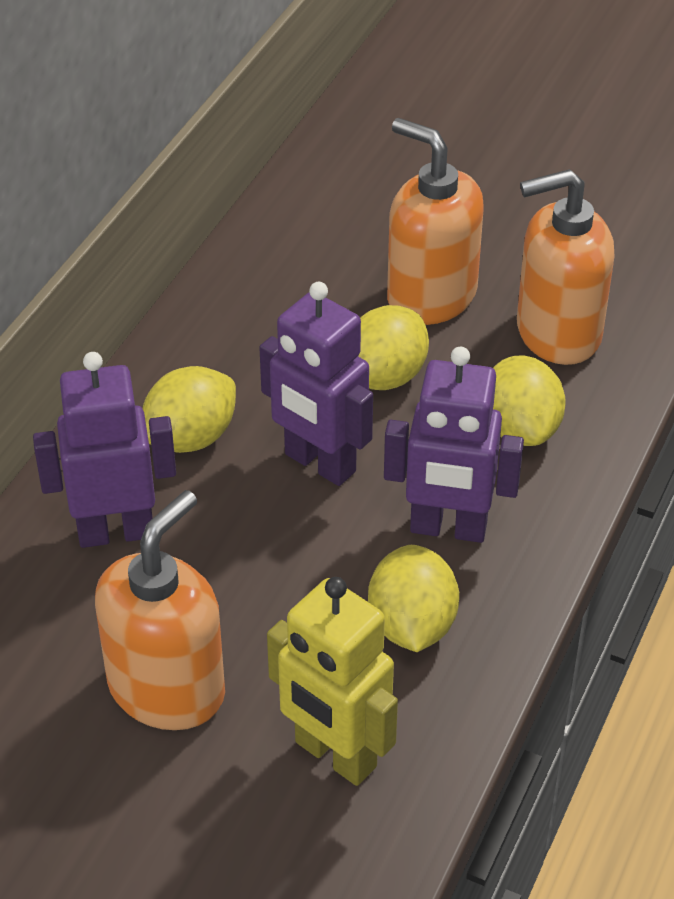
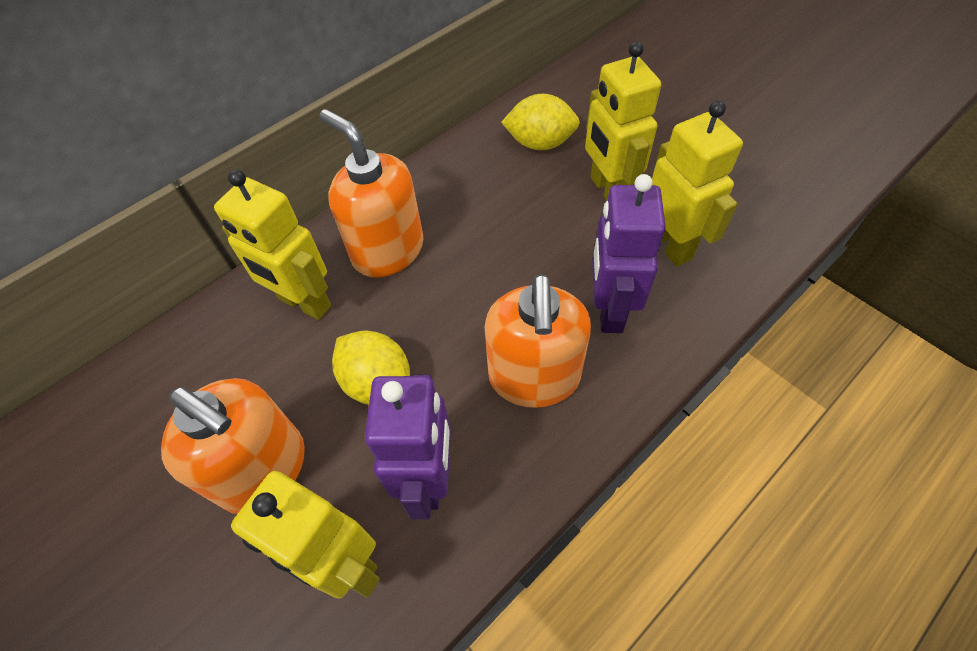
purple robot: [33,352,176,548] [259,282,373,486] [384,347,524,543] = 3 -> [365,375,451,520] [592,174,666,333] = 2
yellow lemon: [143,366,236,453] [358,305,429,390] [368,545,459,652] [493,355,566,446] = 4 -> [332,331,410,405] [501,94,580,150] = 2
yellow robot: [267,577,398,786] = 1 -> [214,169,331,320] [231,471,380,599] [585,41,661,200] [652,101,743,266] = 4

